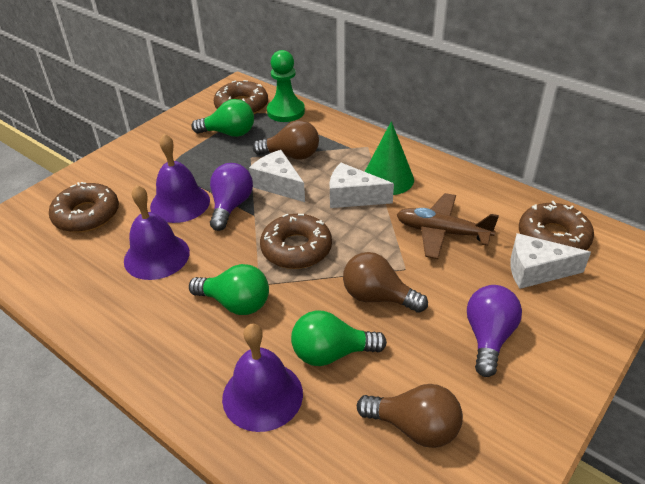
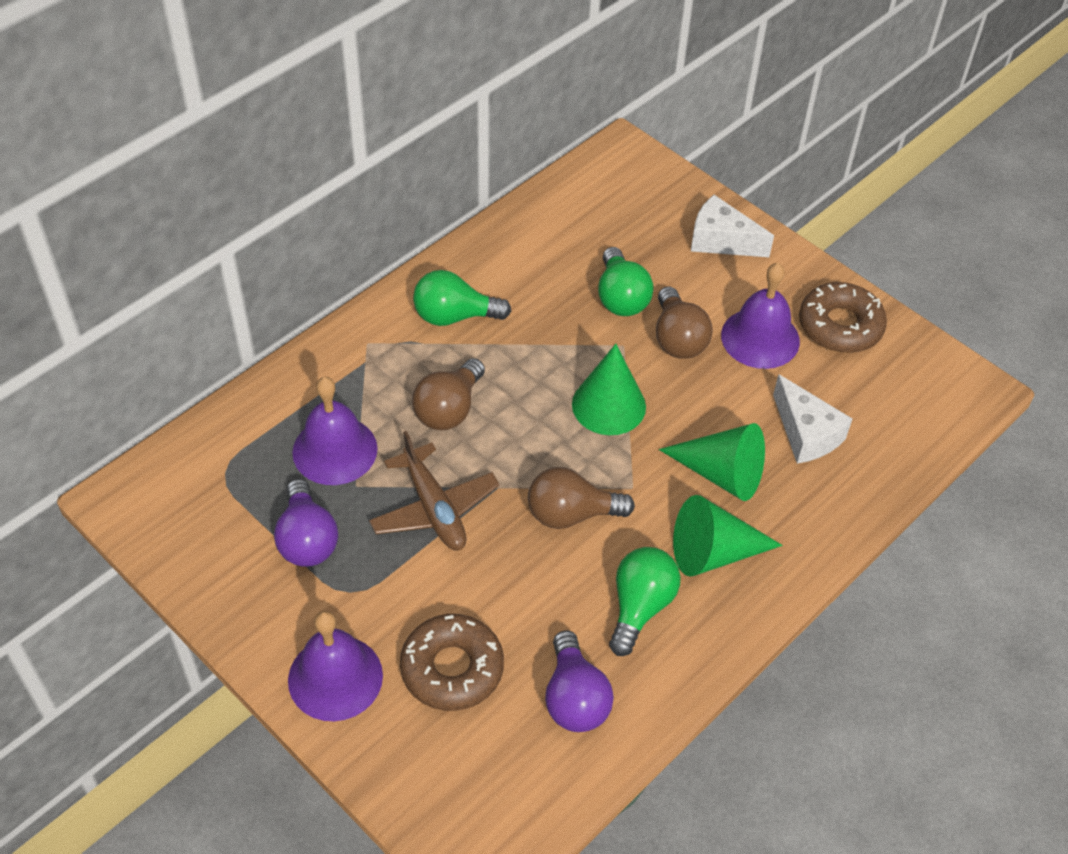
brown donut: [49,182,119,233] [214,80,268,114] [260,214,332,269] [519,201,594,250] = 4 -> [400,614,504,711] [799,282,887,353] = 2
green cone: [365,121,414,195] = 1 -> [572,344,646,435] [659,423,765,501] [673,495,783,577] = 3
green pawn: [267,50,305,122] = 1 -> none = 0
white cheese: [249,150,305,202] [330,163,394,208] [510,233,591,289] = 3 -> [691,195,774,257] [773,374,852,464] = 2

